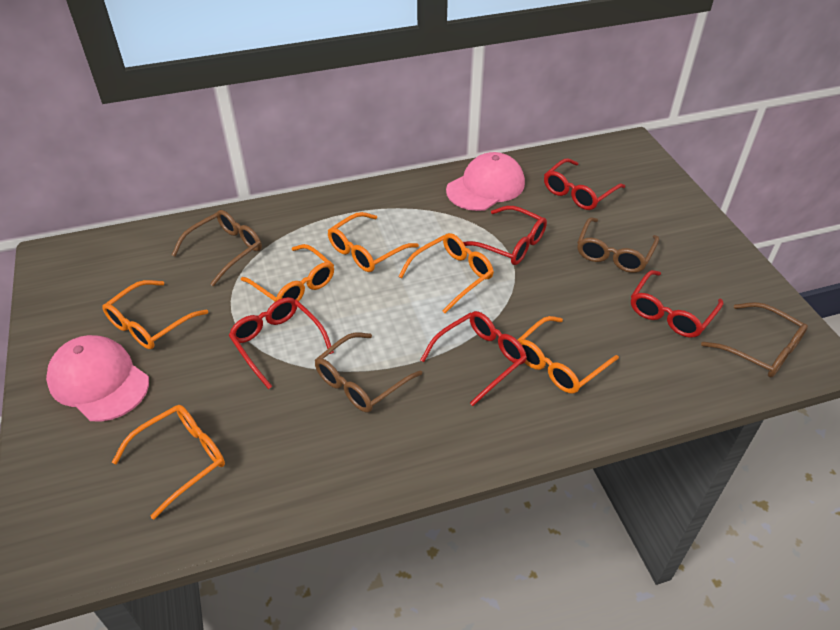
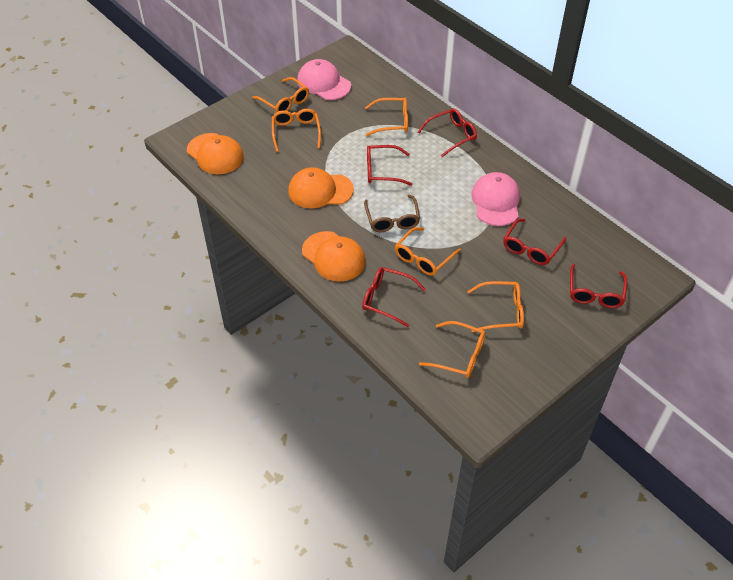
brown glasses: [172,210,262,286] [315,333,422,413] [577,217,659,273] [701,302,808,378] = 4 -> [364,195,420,232] = 1
orange cap: none = 0 -> [187,133,244,174] [288,167,354,209] [302,231,366,282] = 3

